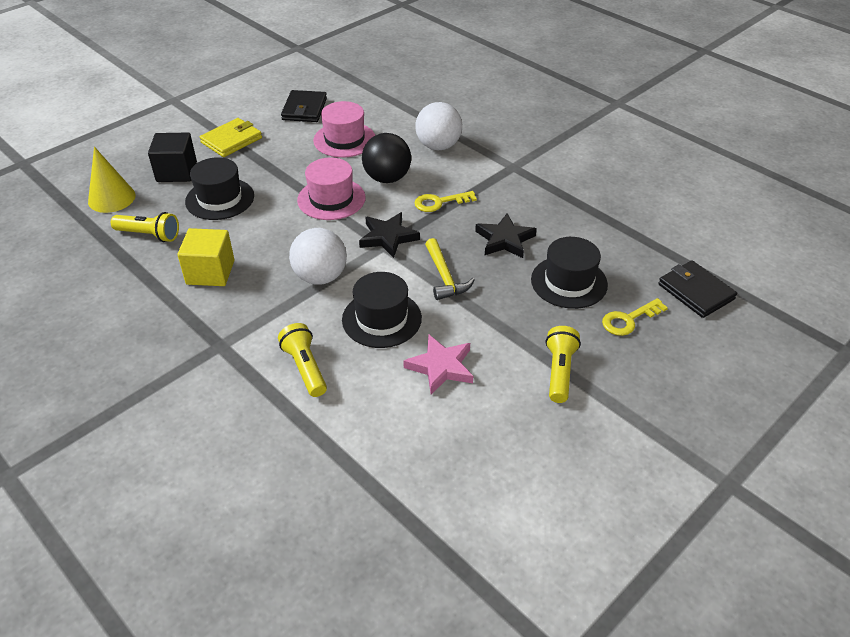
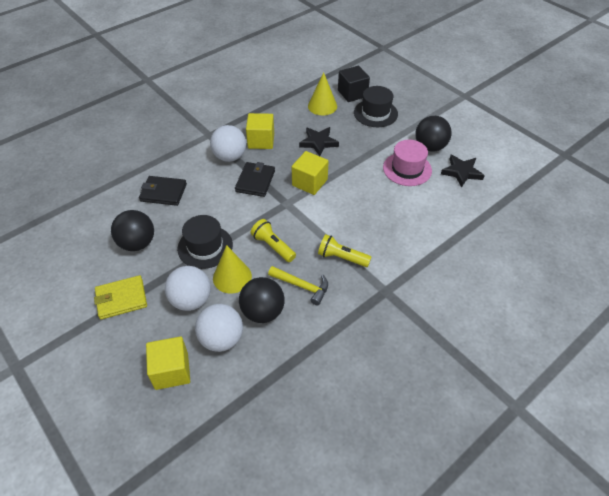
black ball: [362,133,411,183] = 1 -> [111,210,154,251] [239,277,285,323] [415,116,452,152] = 3
black hat: [185,157,254,220] [342,272,422,348] [531,237,608,309] = 3 -> [177,215,233,269] [354,86,398,127] = 2
pink hat: [297,158,366,220] [313,101,375,158] = 2 -> [383,140,432,186] = 1
pink star: [403,335,473,394] = 1 -> none = 0
white ball: [289,228,347,285] [415,102,462,150] = 2 -> [165,266,211,311] [195,304,243,352] [210,125,246,162] = 3
yellow cone: [88,147,136,213] = 1 -> [213,245,252,293] [308,72,337,115] = 2
yellow cube: [177,228,234,286] = 1 -> [146,336,190,390] [246,113,274,149] [292,151,329,195] = 3
yellow flashlight: [111,212,179,242] [278,323,327,397] [546,326,581,403] = 3 -> [250,219,296,262] [318,234,371,267] = 2
yellow key: [415,191,477,212] [602,298,668,336] = 2 -> none = 0

